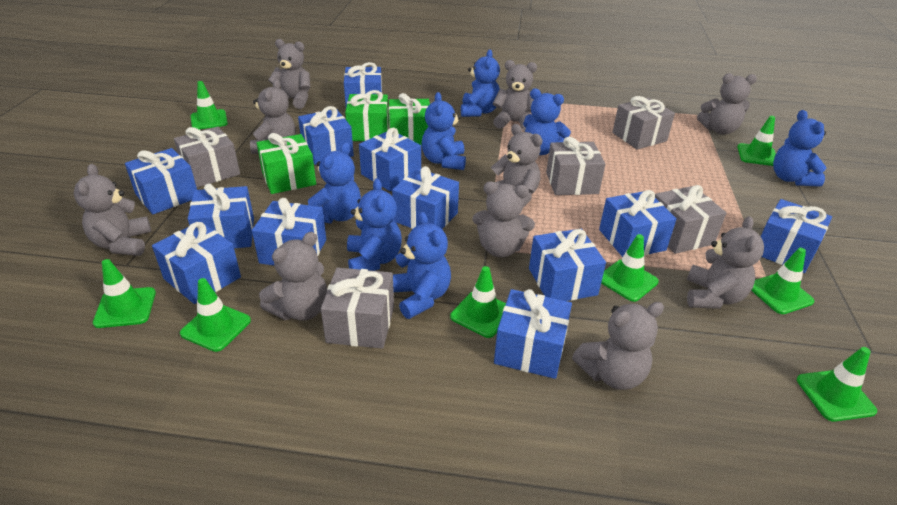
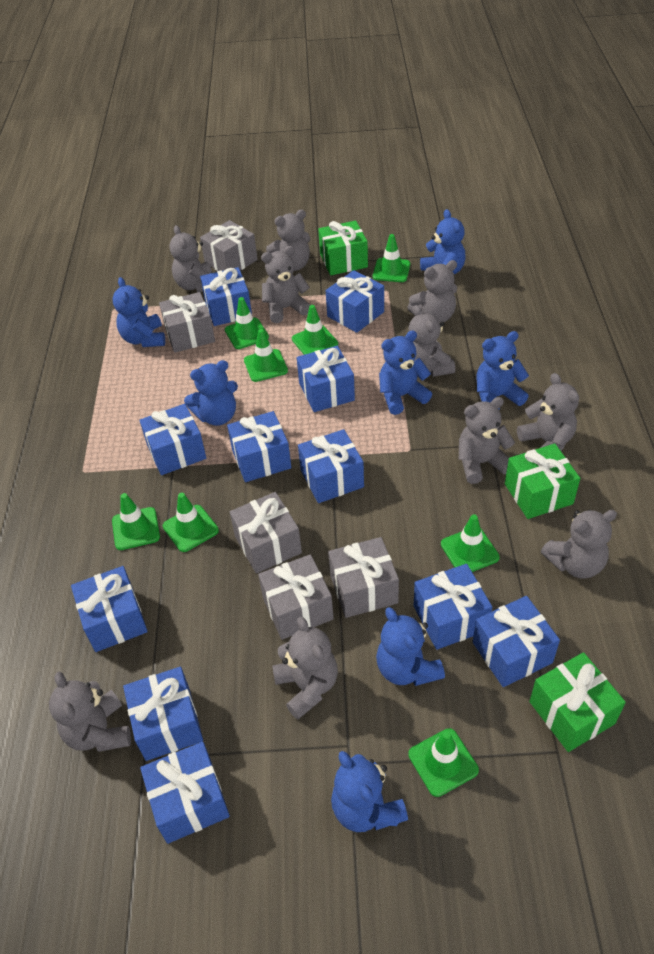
blue gift: [125,148,197,214] [152,221,241,304] [188,183,254,248] [252,198,326,265] [298,106,354,165] [344,62,382,107] [359,128,421,191] [392,166,459,229] [494,289,572,379] [529,229,606,301] [599,190,677,257] [761,199,832,273] = 12 -> [71,566,148,652] [123,667,203,761] [139,404,206,475] [140,742,230,844] [200,267,252,326] [227,411,291,482] [297,346,355,412] [298,429,364,503] [326,270,384,333] [414,564,492,650] [473,596,560,687] = 11

